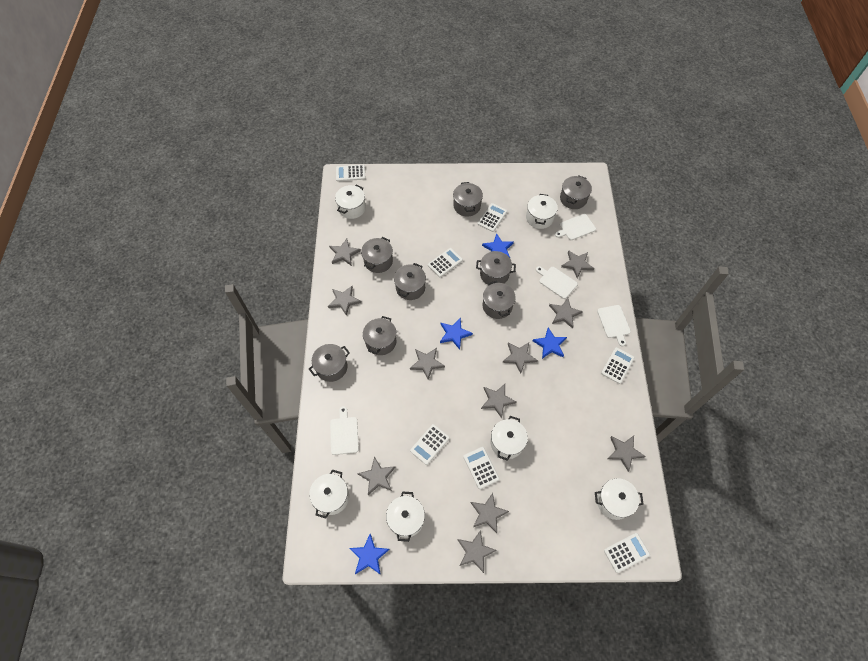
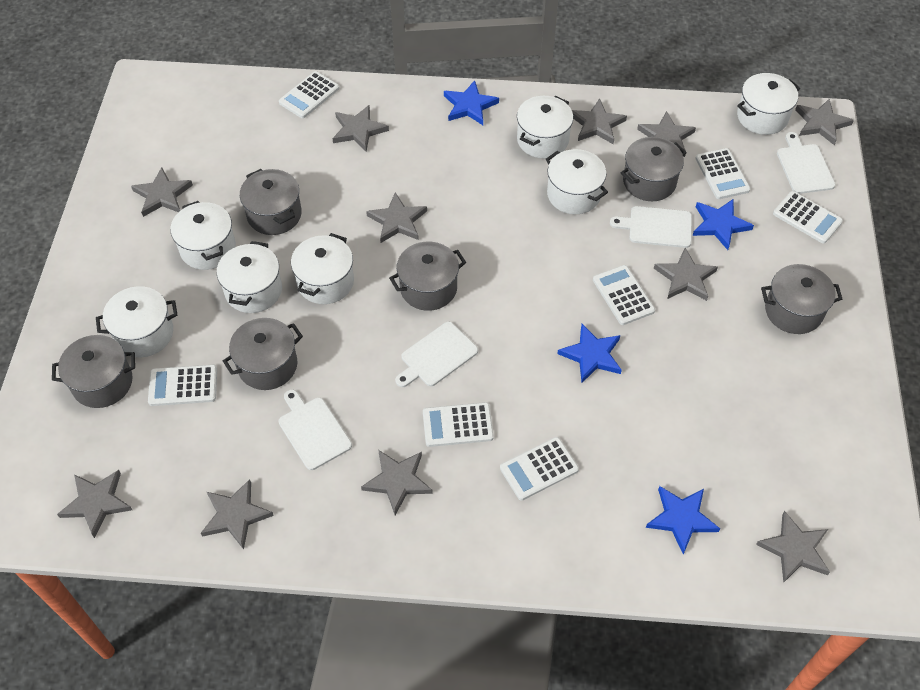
grey pot: [309,344,350,382] [361,237,393,273] [363,316,396,355] [394,263,426,300] [453,182,483,217] [476,251,516,285] [483,281,516,319] [560,175,592,209] = 8 -> [52,335,135,408] [223,318,303,390] [240,169,302,235] [389,242,466,311] [621,137,687,201] [761,264,842,334] = 6
white pot: [309,469,349,519] [335,185,366,219] [386,491,425,542] [490,416,528,461] [526,194,558,229] [595,478,643,520] = 6 -> [96,286,177,357] [171,201,236,270] [217,241,282,313] [291,233,354,304] [517,96,573,158] [546,149,608,214] [737,73,800,135] = 7

